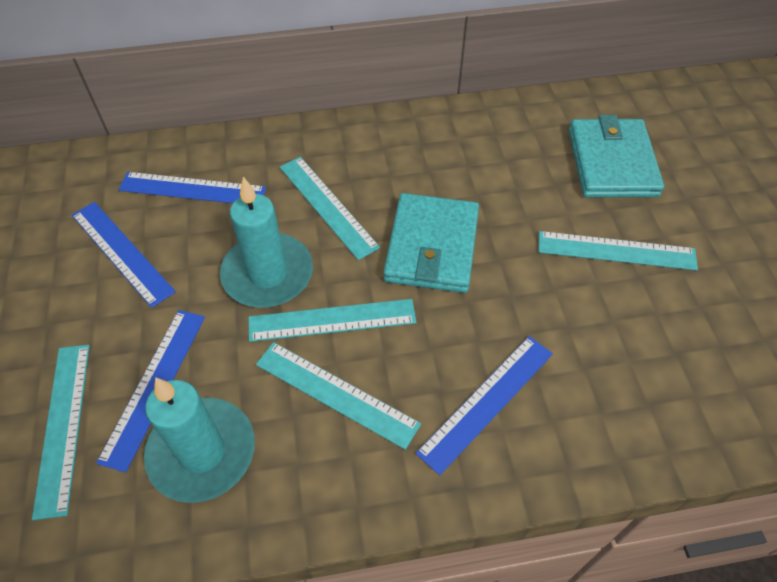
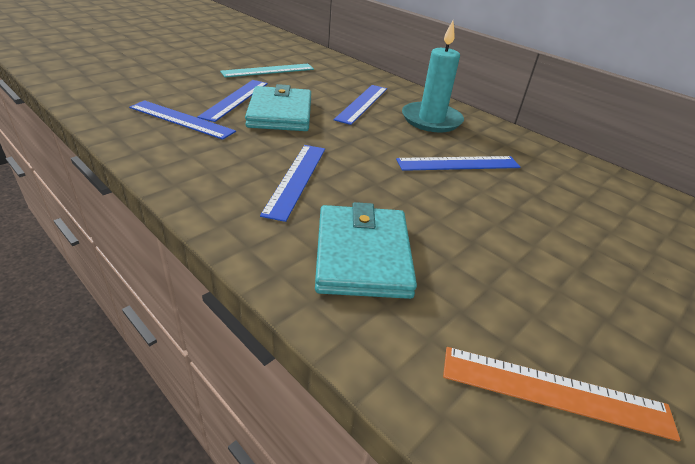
blue ruler: [72,202,176,308] [96,310,205,473] [119,172,266,203] [416,336,553,475] = 4 -> [129,100,236,140] [197,80,268,122] [260,145,325,222] [334,85,387,125] [396,156,520,171] = 5
orange ruler: none = 0 -> [443,347,680,442] = 1
turquoise candle: [144,377,255,503] [220,177,313,308] = 2 -> [402,21,464,133] = 1
turquoise ruler: [32,345,90,520] [248,299,416,342] [256,342,421,450] [280,157,380,260] [539,231,698,270] = 5 -> [220,64,314,78] = 1

